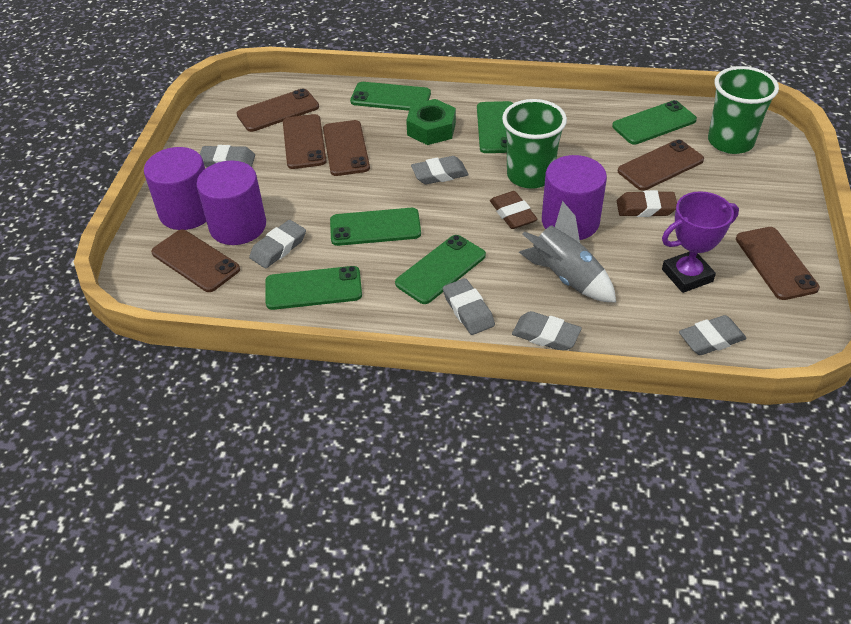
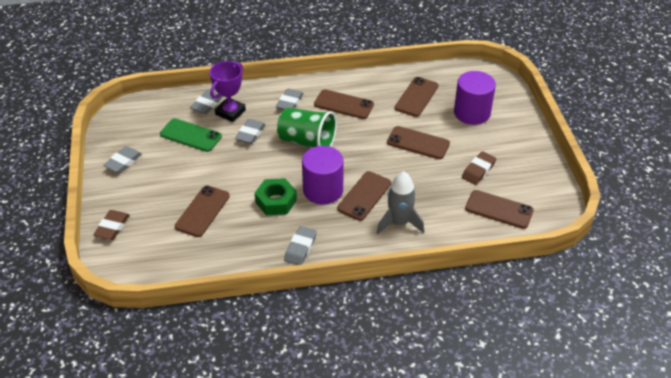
green cup: [502,99,567,189] [708,66,779,154] = 2 -> [277,107,337,148] = 1
green phone: [265,266,362,310] [330,208,421,246] [350,82,431,111] [395,235,486,304] [477,101,513,153] [612,100,697,144] = 6 -> [160,118,222,152] = 1
grey eraser: [200,145,255,167] [249,220,306,268] [411,156,468,184] [443,278,495,335] [512,311,582,351] [679,315,747,355] = 6 -> [103,146,142,173] [190,90,223,114] [235,119,265,144] [276,88,304,110] [284,226,317,265] = 5
purple cylinder: [144,147,206,230] [196,161,266,245] [542,155,607,240] = 3 -> [302,146,344,205] [454,71,496,125] = 2

